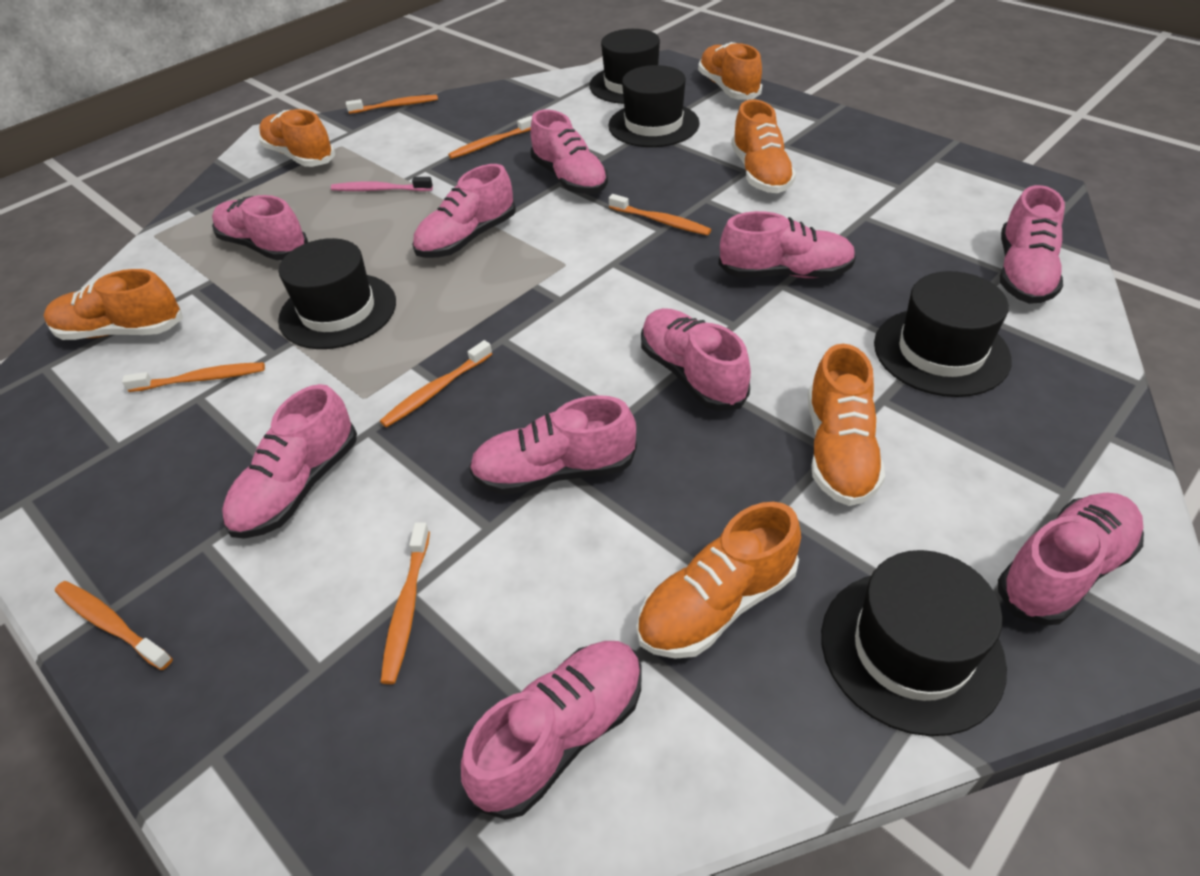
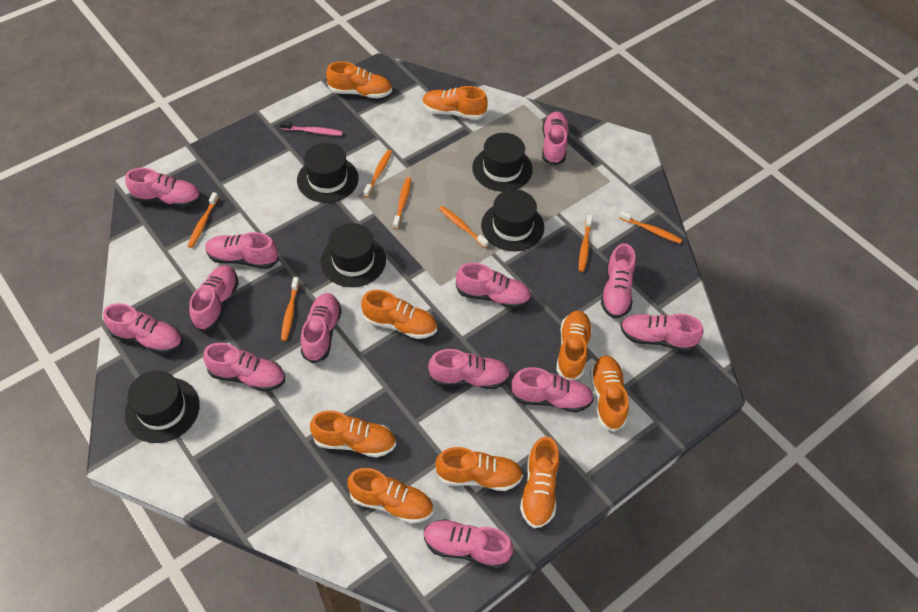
orange shoe: [43,269,183,340] [259,109,335,167] [636,502,801,659] [698,42,762,100] [731,100,796,193] [808,344,885,506] = 6 -> [310,411,396,458] [326,61,392,98] [347,468,433,524] [361,290,437,339] [422,86,488,120] [435,447,523,491] [520,436,559,528] [556,311,593,380] [590,355,629,432] = 9
pink shoe: [212,195,308,260] [222,384,357,539] [412,164,516,258] [461,641,642,820] [469,395,637,495] [530,109,608,194] [641,308,751,411] [718,211,856,278] [998,493,1144,626] [1000,185,1065,304] = 10 -> [103,303,183,354] [125,168,201,207] [189,265,239,332] [203,343,285,392] [206,232,279,269] [301,293,342,363] [424,519,513,569] [428,349,511,389] [456,263,531,309] [510,367,594,412] [542,112,570,166] [601,243,636,318] [620,314,704,352] = 13

